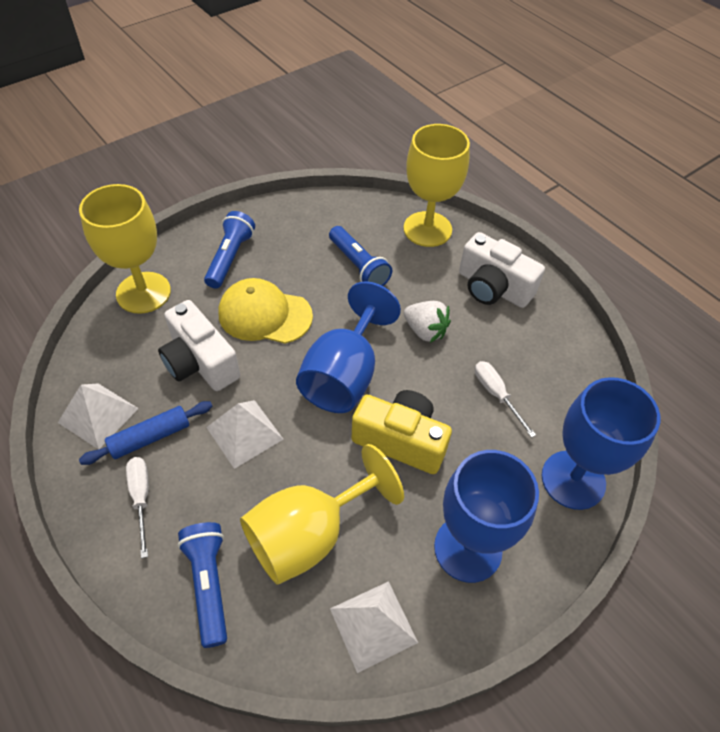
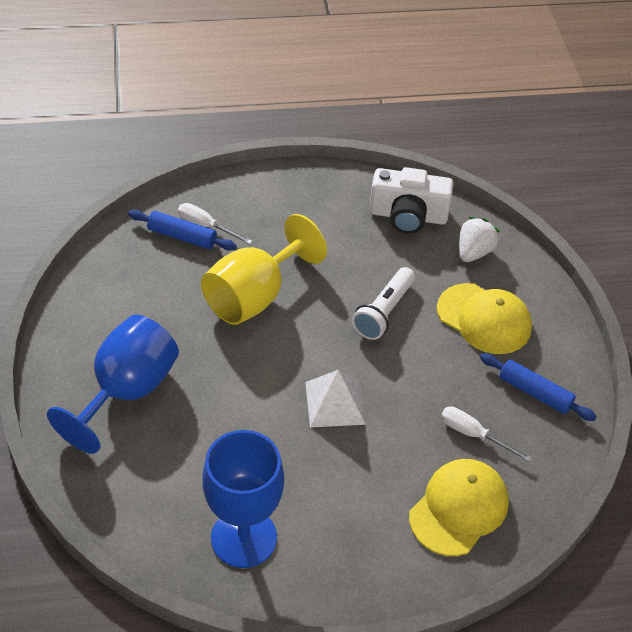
blue flashlight: [177,522,227,648] [204,211,255,289] [329,226,392,286] = 3 -> none = 0
blue goblet: [296,282,401,413] [434,450,539,583] [541,377,660,510] = 3 -> [47,315,179,453] [202,430,284,568] = 2
blue rolling pin: [79,401,212,465] = 1 -> [128,210,237,251] [480,353,597,421] = 2
white camera: [158,300,240,391] [459,232,545,308] = 2 -> [369,167,453,234] = 1
white flashlight: none = 0 -> [352,267,415,340] = 1
white pyramid: [58,383,139,450] [206,400,284,469] [330,581,418,673] = 3 -> [305,370,366,427] = 1
yellow camera: [351,390,452,474] = 1 -> none = 0
yellow cap: [218,278,313,344] = 1 -> [409,459,509,556] [437,283,532,354] = 2
yellow goblet: [79,184,171,314] [240,444,404,585] [404,124,470,247] = 3 -> [201,214,327,325] = 1

